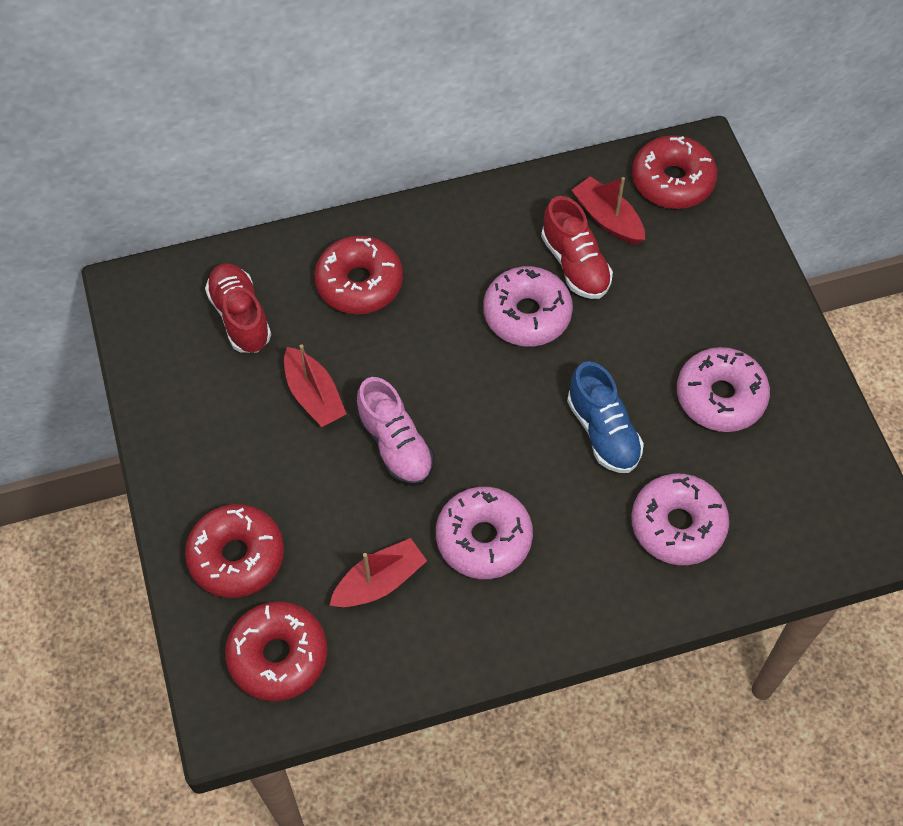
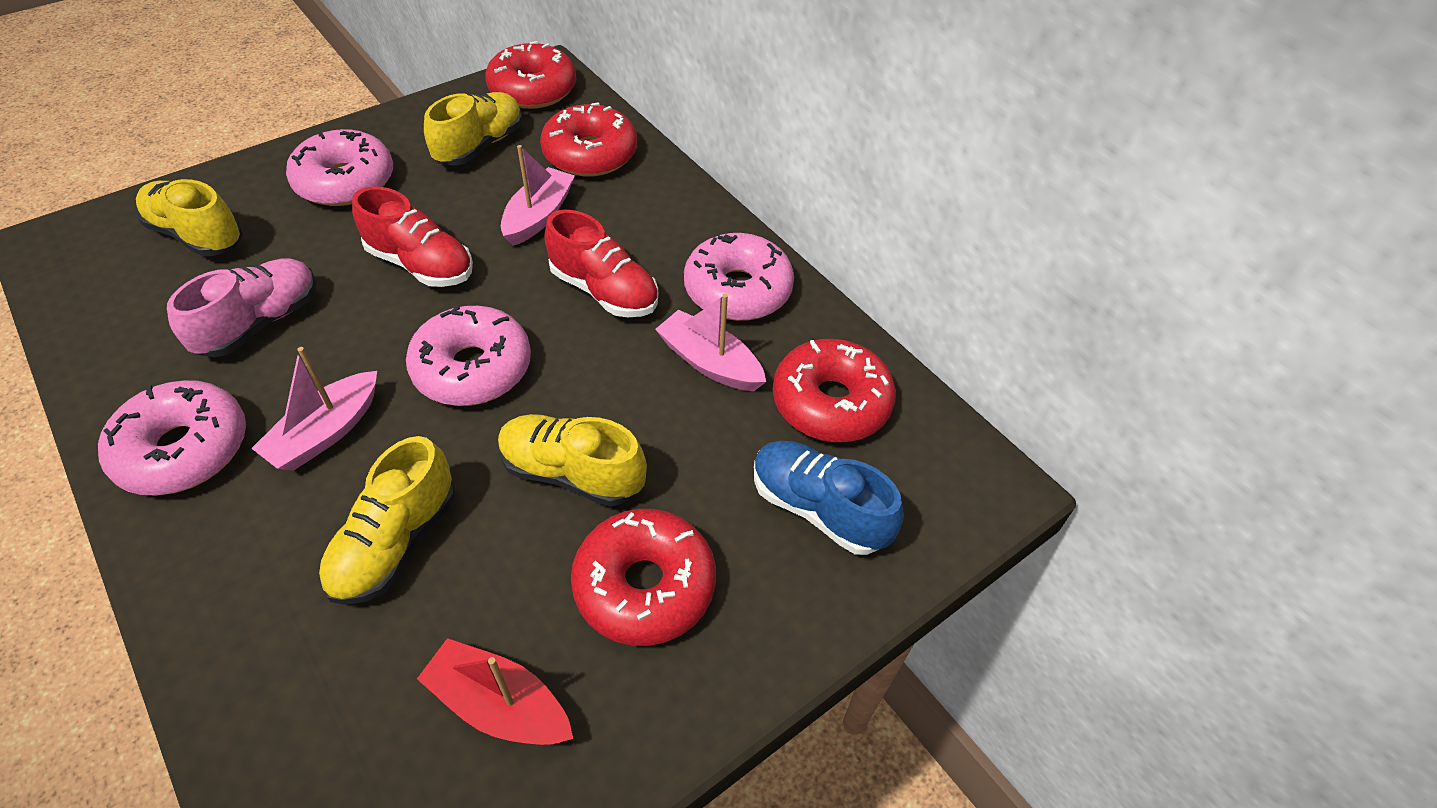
pink boat: none = 0 -> [251,347,377,471] [501,145,575,246] [655,294,766,391] = 3
red boat: [284,344,346,427] [330,538,427,607] [572,176,645,245] = 3 -> [417,638,573,745] = 1
yellow shoe: none = 0 -> [136,179,243,256] [319,436,455,605] [424,92,523,166] [498,414,647,507] = 4

